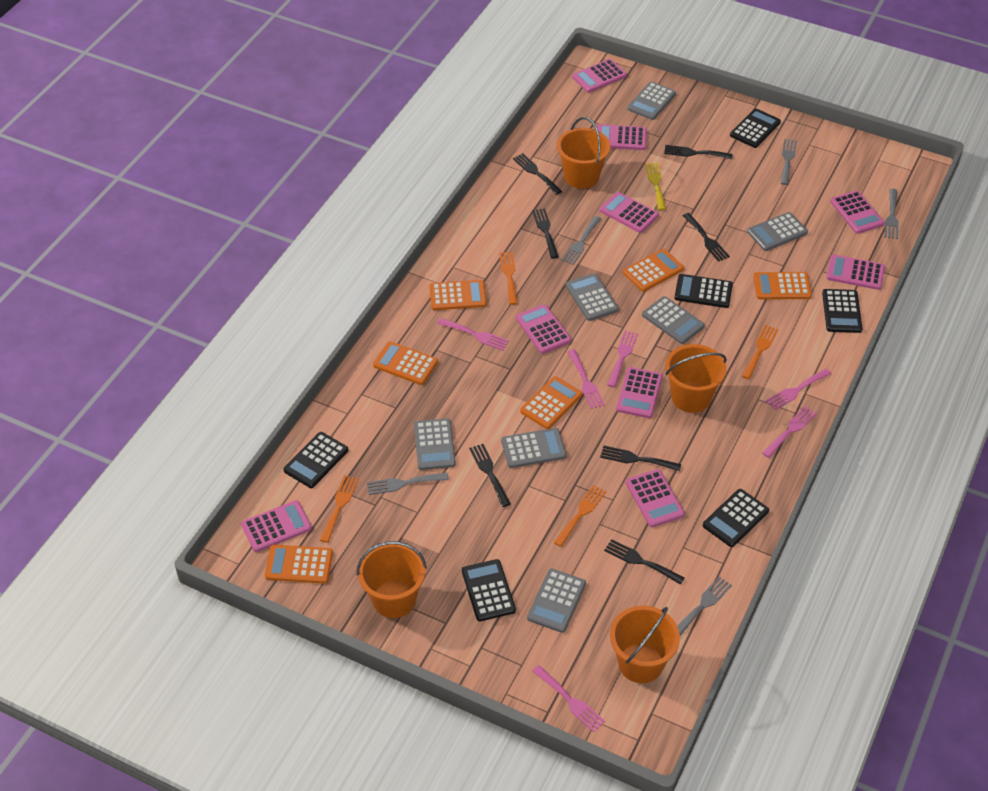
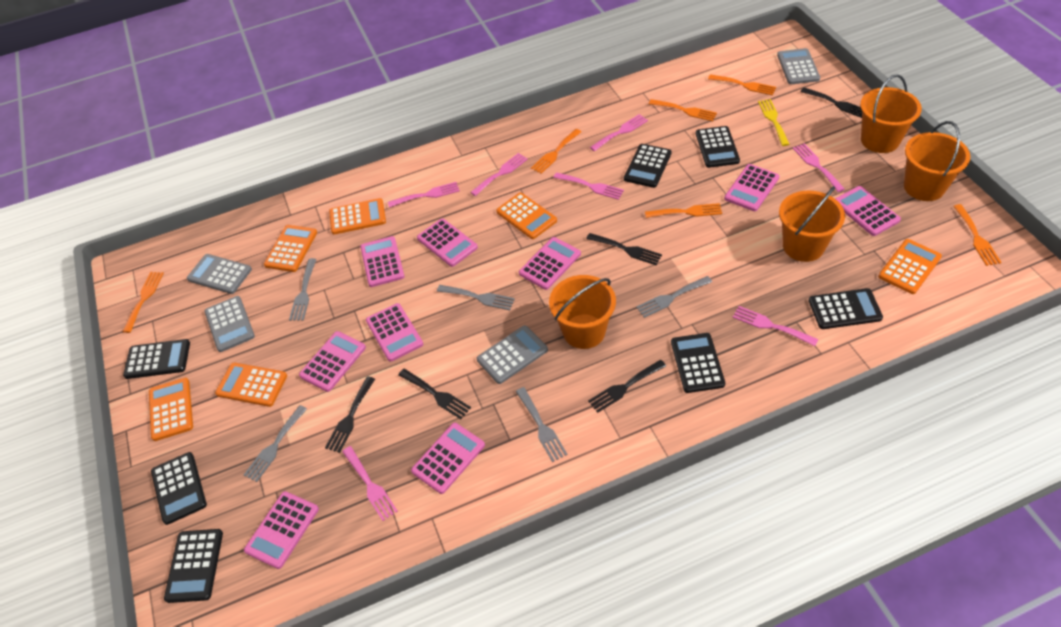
black calculator: [283,432,348,488] [462,559,516,621] [674,274,733,308] [703,489,769,547] [730,108,781,148] [822,289,863,333] = 6 -> [123,339,190,379] [151,452,207,525] [164,529,223,603] [624,144,672,188] [671,333,725,393] [696,126,740,168] [809,288,883,329] = 7
black fork: [469,444,511,507] [513,153,562,195] [532,208,559,259] [600,446,681,471] [604,539,685,585] [664,145,733,159] [683,213,730,262] = 7 -> [325,376,375,453] [398,369,471,419] [586,233,662,265] [588,360,666,413] [800,87,862,118] = 5
grey calculator: [414,418,456,470] [501,428,567,468] [527,568,586,633] [565,273,619,321] [627,82,676,120] [642,296,705,344] [747,212,808,251] = 7 -> [187,254,252,294] [205,296,255,352] [477,325,548,384] [777,48,820,84] = 4
orange fork: [320,475,359,543] [499,252,518,305] [553,485,606,547] [742,325,778,379] = 4 -> [123,272,164,333] [531,129,581,174] [645,203,722,218] [649,99,717,121] [708,74,776,95] [953,204,1002,266] = 6
pink fork: [437,318,509,351] [532,665,605,733] [568,349,605,409] [607,331,638,387] [762,406,817,458] [766,368,831,410] = 6 -> [342,446,398,521] [388,182,460,208] [470,153,528,196] [553,172,624,200] [590,114,648,151] [732,306,819,346] [793,143,845,192] = 7

